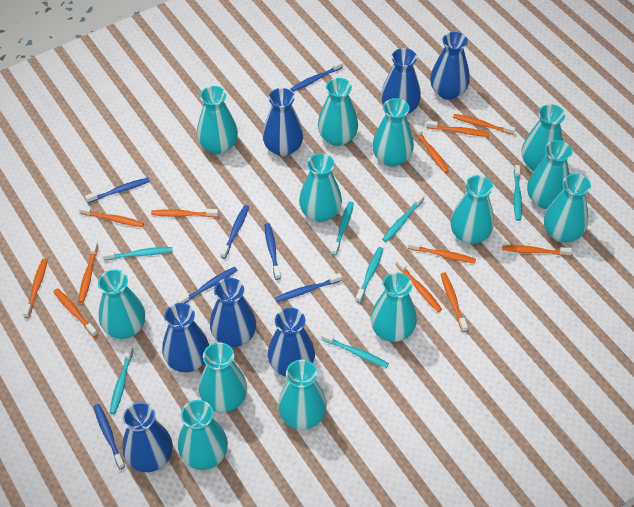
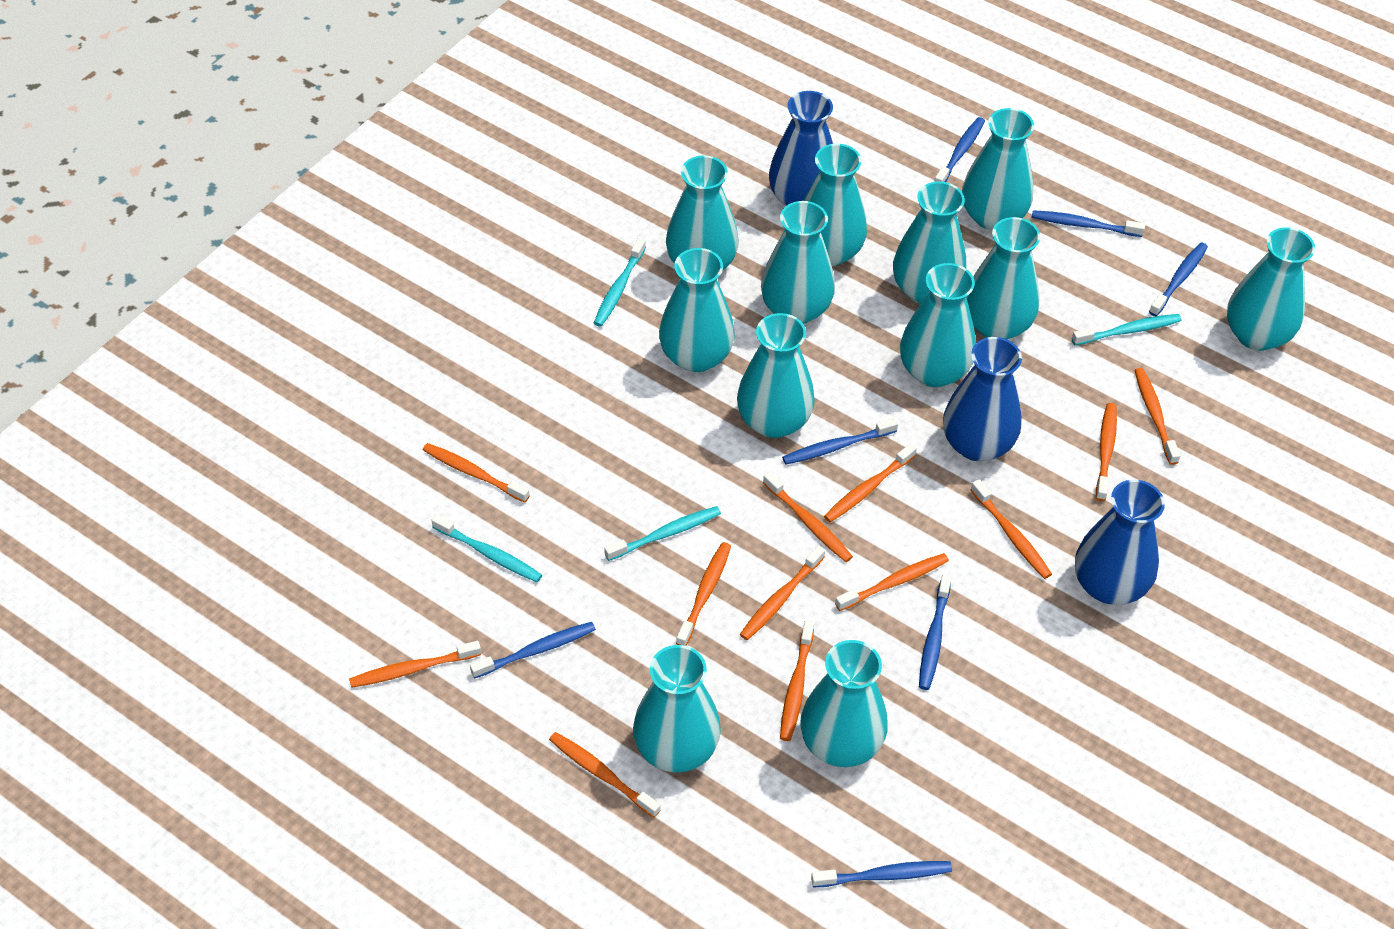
blue vase: [122,402,173,472] [162,303,209,372] [210,278,256,347] [262,88,303,156] [268,308,315,376] [381,48,421,114] [430,32,470,100] = 7 -> [769,91,833,206] [943,337,1022,461] [1075,479,1165,605] = 3
turquoise toothbrush: [103,247,173,260] [110,345,134,414] [321,332,389,368] [331,202,354,255] [355,247,383,303] [382,194,424,242] [514,165,522,221] = 7 -> [432,514,542,582] [594,238,646,327] [604,506,721,561] [1072,314,1182,345] = 4
turquoise vase: [98,270,145,339] [178,400,228,470] [197,86,238,154] [199,342,247,412] [278,360,327,430] [299,153,342,222] [318,78,358,146] [371,272,417,342] [372,98,414,167] [450,175,494,244] [522,104,565,171] [527,140,573,209] [544,174,591,243] = 13 -> [633,645,721,772] [659,248,735,372] [666,155,739,270] [737,313,815,438] [761,201,835,324] [800,640,888,767] [804,144,867,267] [893,181,966,304] [900,263,976,387] [962,108,1034,230] [966,217,1041,339] [1227,227,1315,351] = 12

